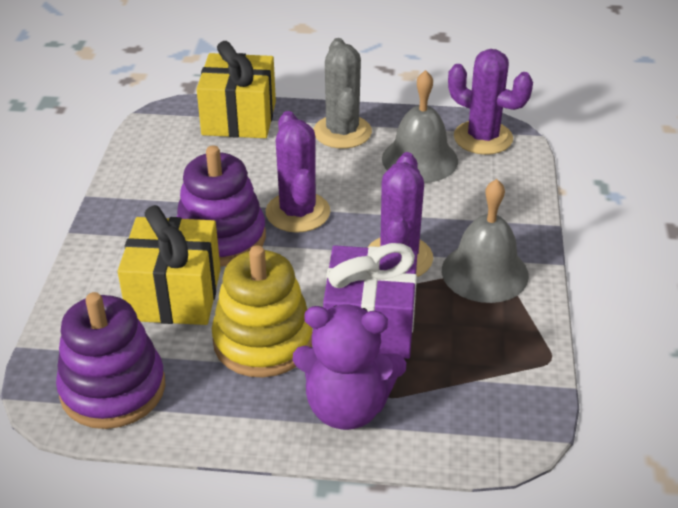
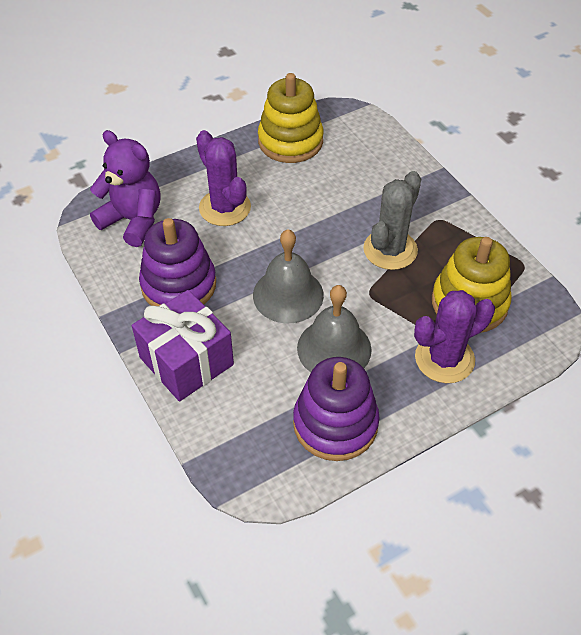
purple cactus: [266,111,330,233] [367,152,433,277] [448,49,533,155] = 3 -> [196,130,251,226] [414,290,495,383] = 2
yellow gift: [118,205,221,325] [197,41,276,138] = 2 -> none = 0
yellow stacking toy: [212,245,313,378] = 1 -> [258,73,324,163] [432,237,511,333] = 2

